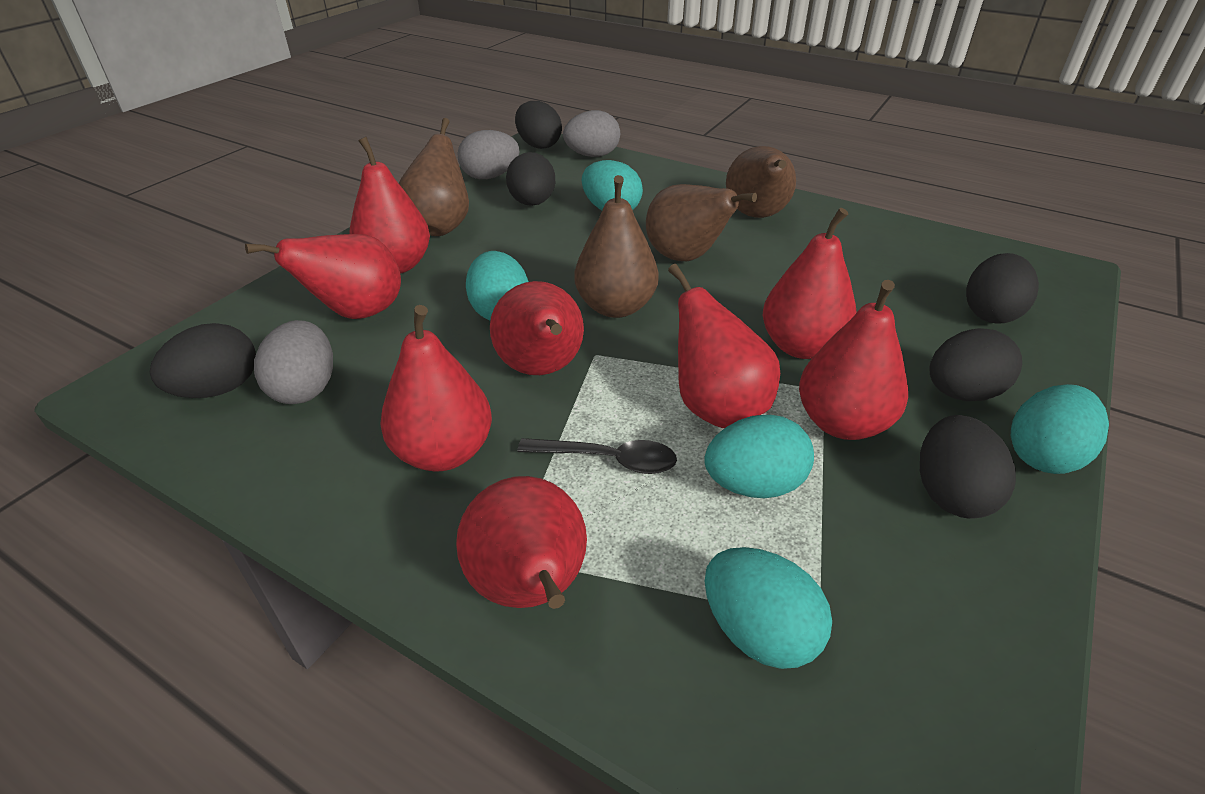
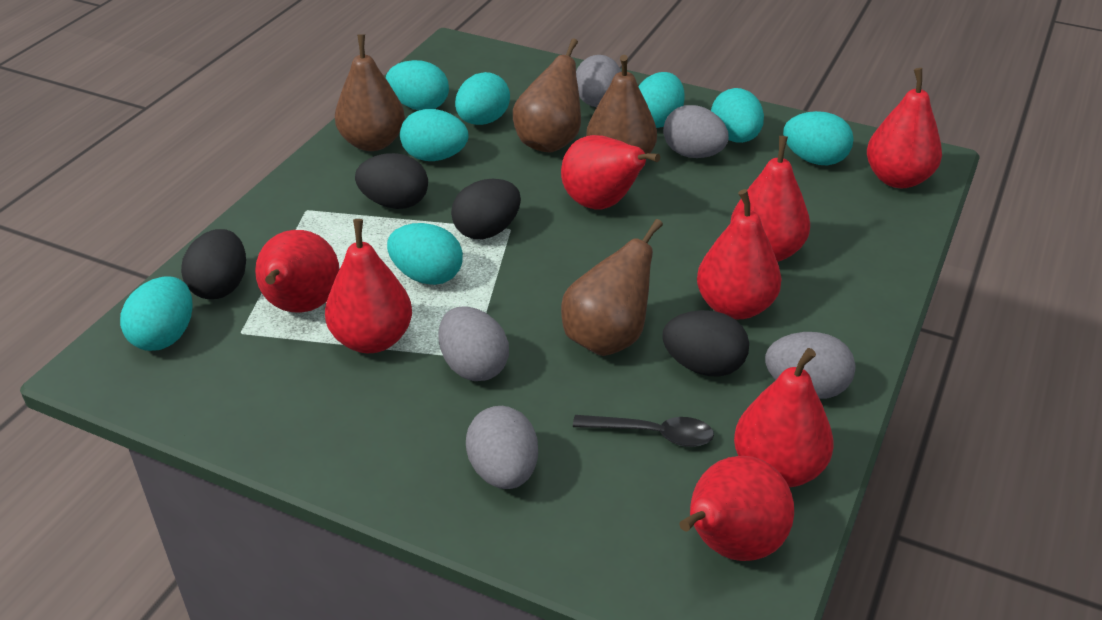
black egg: [150,323,256,398] [506,152,555,206] [515,101,562,149] [920,415,1016,518] [929,328,1022,401] [966,253,1039,324] = 6 -> [181,229,246,299] [355,153,428,209] [451,179,521,239] [662,310,749,377] = 4
grey egg: [254,320,333,404] [457,130,519,179] [563,110,620,157] = 3 -> [438,306,509,381] [466,406,538,489] [576,55,621,107] [663,105,729,158] [765,332,855,399] = 5
turquoise egg: [466,251,529,320] [582,160,643,210] [704,415,814,498] [705,547,832,669] [1011,384,1109,474] = 5 -> [120,277,192,351] [386,60,449,111] [387,223,463,285] [400,109,468,161] [455,72,510,125] [638,72,685,128] [711,88,764,143] [783,111,854,165] = 8

